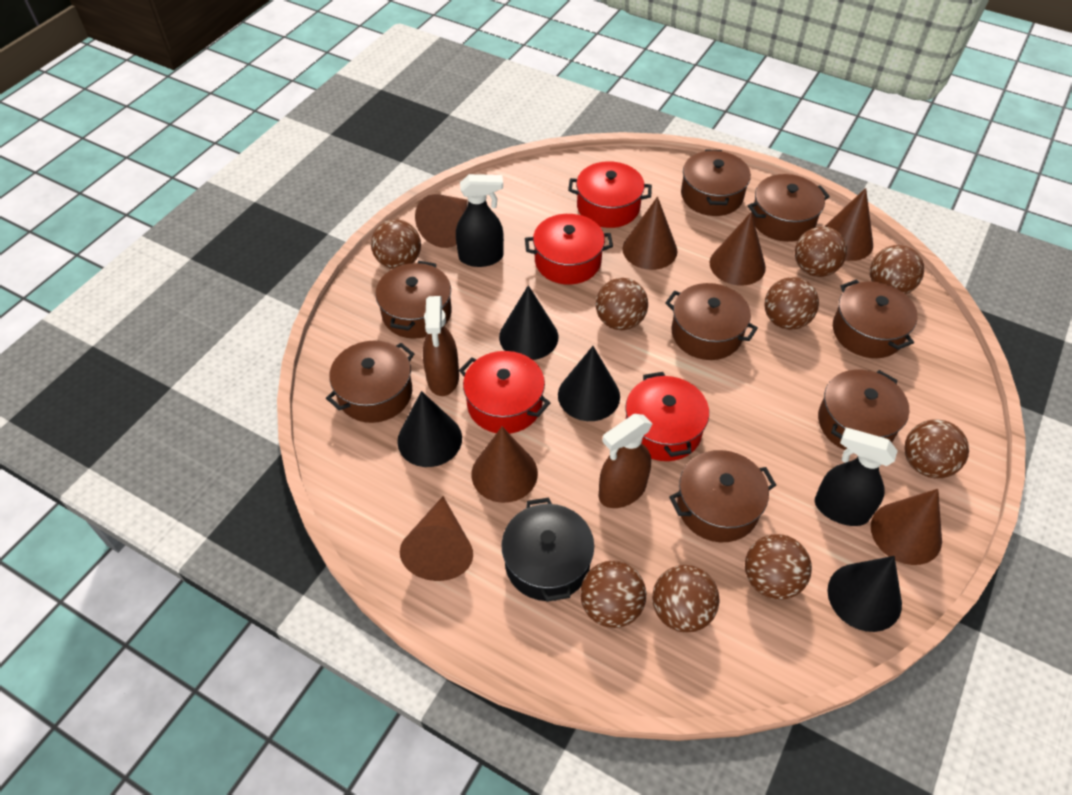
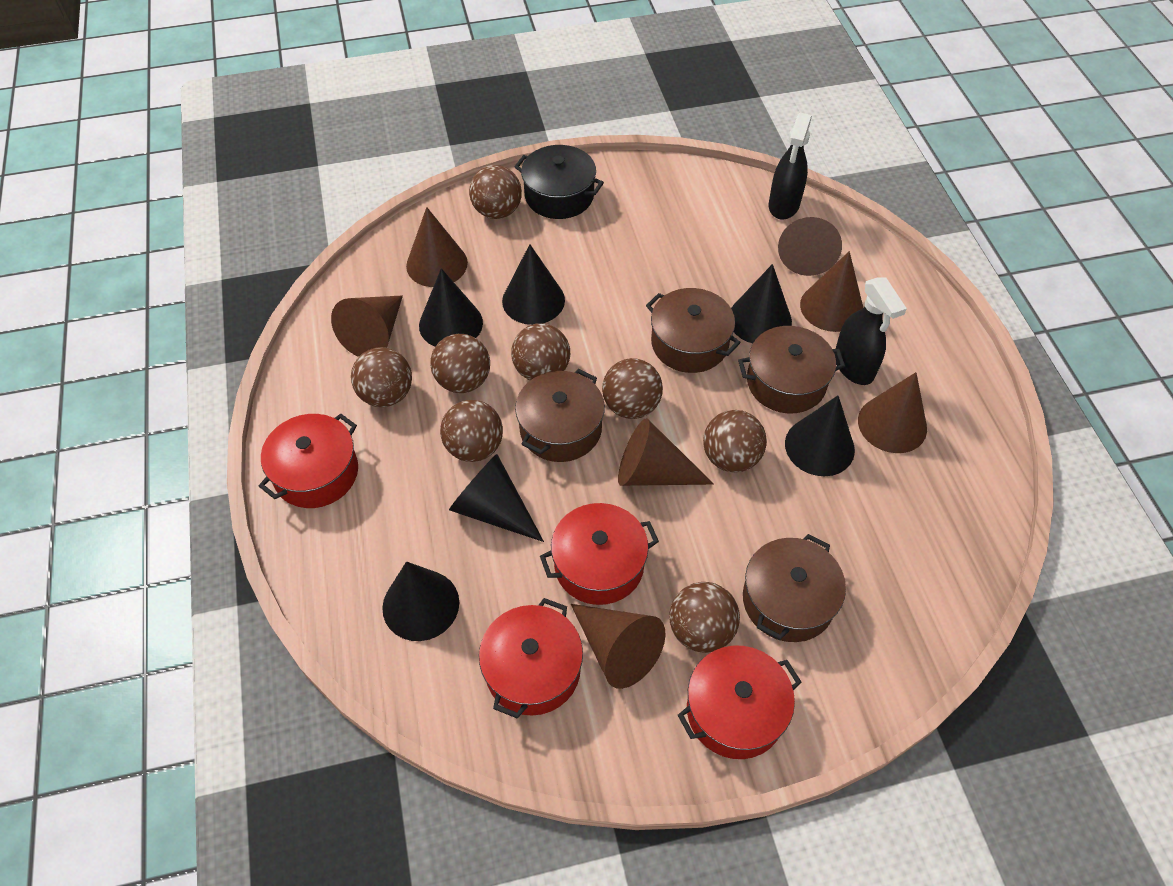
black cone: [397,391,462,467] [499,285,558,360] [558,346,620,421] [828,556,902,632] = 4 -> [382,561,459,641] [419,268,483,347] [449,454,544,542] [502,244,565,325] [731,264,792,343] [785,395,855,476] = 6
brown ball: [371,219,421,269] [580,561,646,628] [596,278,648,330] [652,565,719,633] [745,534,812,600] [764,277,819,330] [795,226,847,277] [870,245,924,294] [904,419,969,478] = 9 -> [351,347,412,407] [430,334,490,393] [440,400,503,462] [469,165,522,219] [511,324,570,380] [602,358,663,419] [669,582,740,653] [703,410,767,473] = 8
brown pot: [326,341,414,423] [375,261,452,339] [665,283,758,360] [669,450,776,542] [681,149,751,216] [748,174,830,242] [818,370,909,450] [833,280,917,358] = 8 -> [515,369,605,462] [646,288,741,373] [738,326,845,413] [743,534,846,642] = 4
brown spray bottle: [423,296,459,396] [599,414,652,508] = 2 -> none = 0

